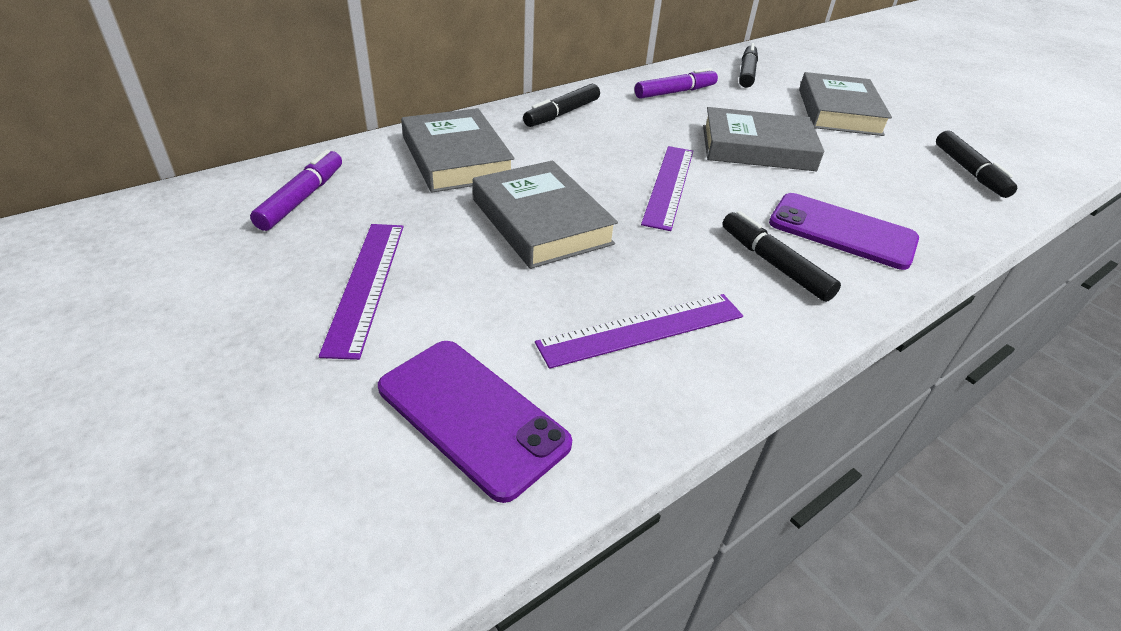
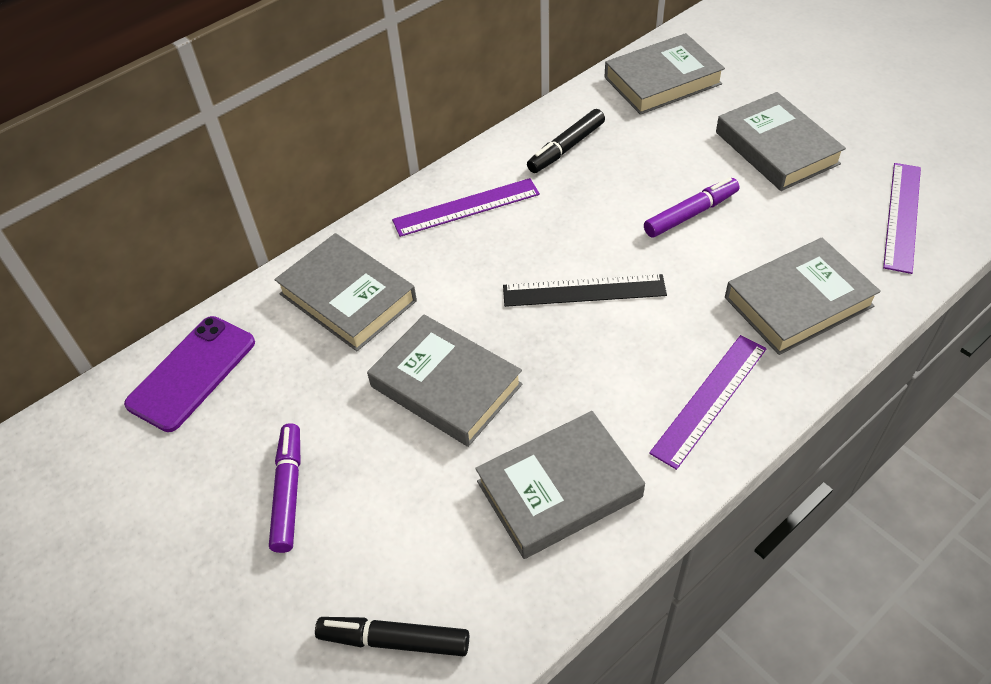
black marker: [523,84,600,127] [722,211,841,302] [739,43,758,88] [936,130,1017,198] = 4 -> [315,617,469,656] [527,109,605,173] = 2
black ruler: none = 0 -> [503,274,667,307] = 1
grey book: [401,108,515,193] [473,161,618,269] [703,107,824,171] [799,72,892,136] = 4 -> [274,233,417,351] [367,314,523,447] [475,411,645,559] [605,33,725,115] [716,92,846,191] [725,238,881,355] = 6
purple phone: [378,341,572,503] [769,193,919,270] = 2 -> [124,316,255,432] = 1

